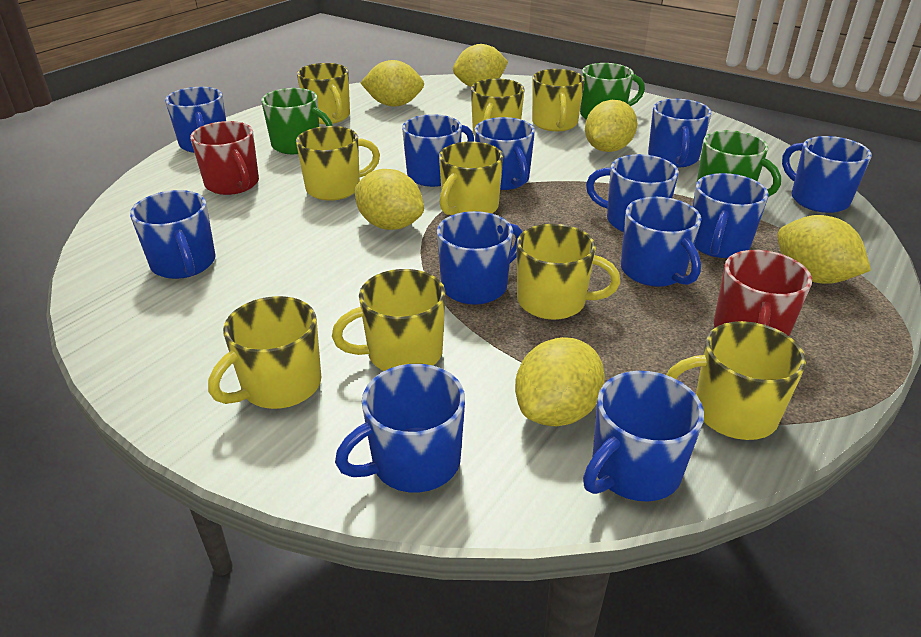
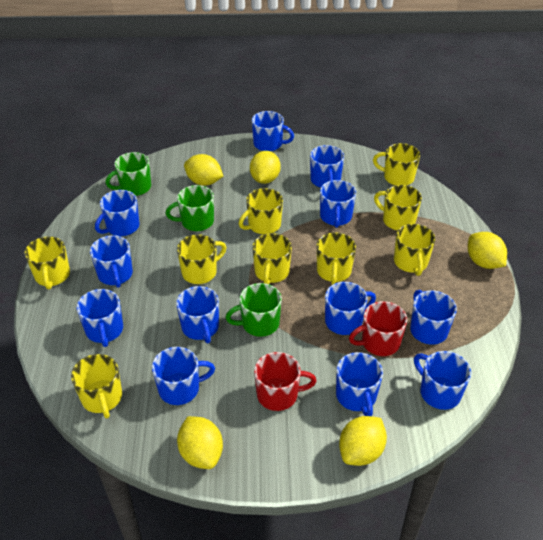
yellow lemon: [355,169,424,230] [361,60,424,107] [453,44,508,87] [515,337,605,426] [585,100,637,152] [777,215,871,283] = 6 -> [177,416,223,469] [184,154,223,186] [250,151,281,184] [339,416,387,466] [468,232,507,269] = 5

